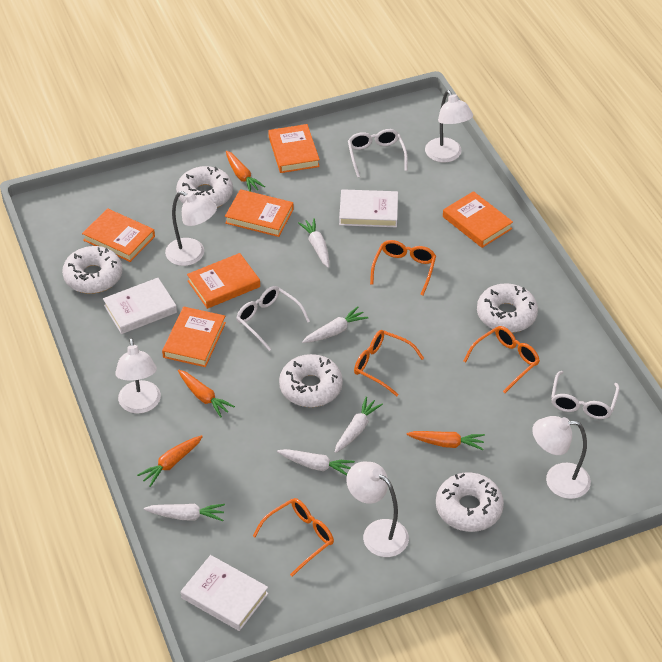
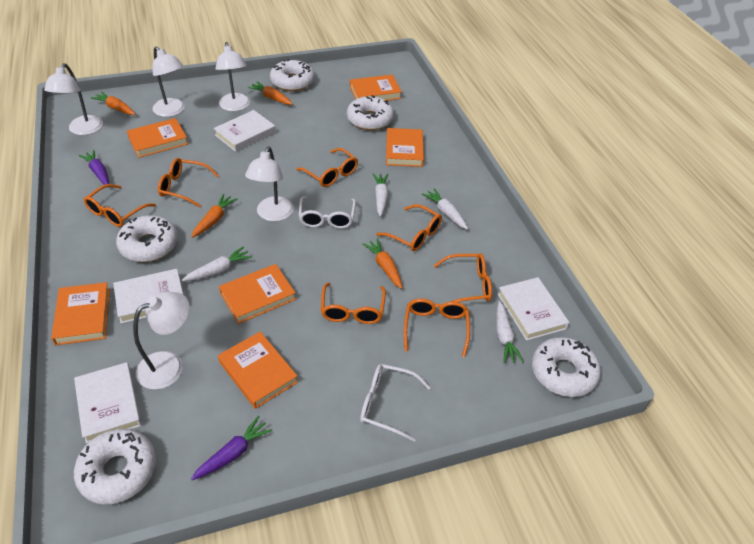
orange glasses: [253,498,334,577] [354,330,424,396] [370,240,436,295] [463,326,540,393] = 4 -> [84,184,156,227] [158,158,219,207] [296,148,358,187] [321,282,386,324] [376,204,442,251] [404,299,470,357] [434,253,492,302] = 7
purple carrot: none = 0 -> [79,150,109,185] [191,416,273,480] = 2
white book: [103,278,177,334] [181,555,269,631] [339,189,398,227] = 3 -> [74,362,142,444] [113,269,183,324] [214,110,276,152] [498,277,569,341] = 4
white carrot: [144,504,225,521] [277,449,355,476] [298,218,329,268] [302,306,368,343] [335,396,383,453] = 5 -> [182,246,252,281] [373,174,389,217] [422,188,468,230] [496,301,524,363] = 4
white glasses: [236,286,310,351] [348,129,408,177] [551,371,620,419] = 3 -> [299,197,356,229] [360,364,431,442] = 2

